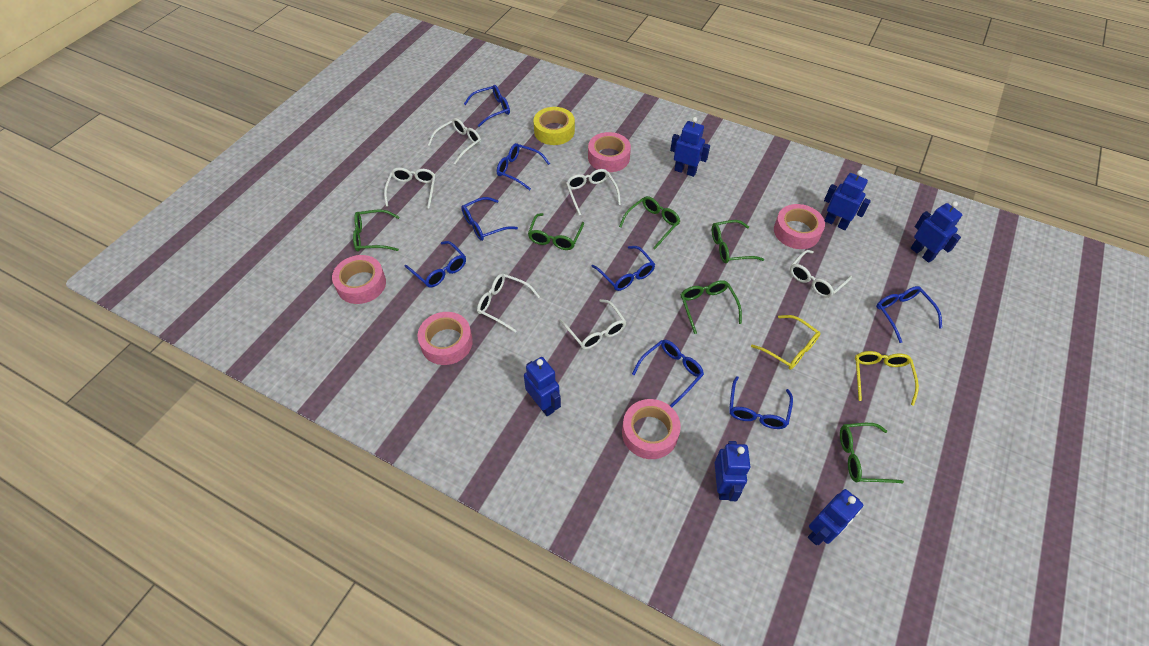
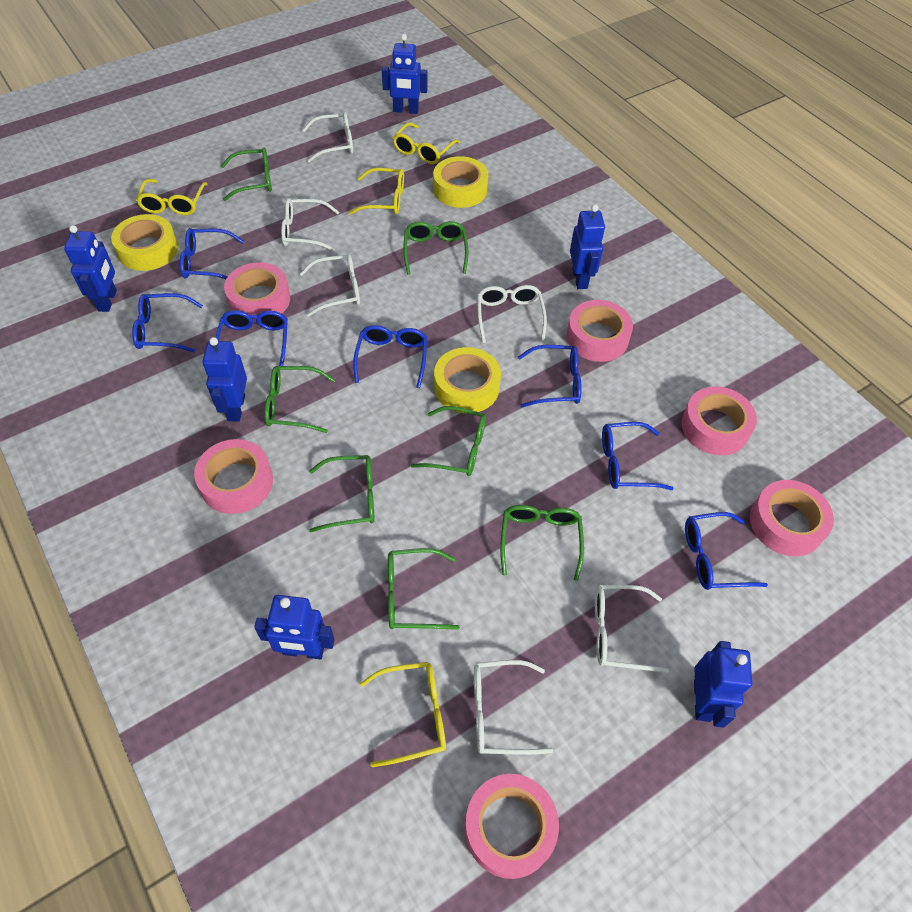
blue glasses: [405,241,466,287] [461,197,518,241] [464,85,510,127] [497,143,550,190] [591,246,655,291] [632,340,704,407] [729,376,793,429] [876,286,942,343] = 8 -> [132,293,203,352] [180,228,245,279] [215,310,288,366] [353,325,427,388] [518,345,582,408] [602,422,674,490] [685,512,768,590] = 7
green glasses: [353,210,399,252] [528,213,584,250] [619,196,680,250] [680,280,742,334] [712,220,764,263] [840,423,904,484] = 6 -> [221,147,272,201] [264,366,335,433] [309,455,375,532] [388,548,460,630] [403,221,469,274] [410,406,486,476] [500,505,584,581] = 7
pink tape: [332,255,386,304] [417,312,473,365] [588,132,631,172] [622,399,681,459] [774,204,825,249] = 5 -> [194,439,273,514] [224,262,290,322] [465,774,559,879] [566,300,633,362] [681,386,757,455] [750,480,834,556] = 6
yellow glasses: [751,315,820,370] [855,351,919,406] = 2 -> [136,179,208,215] [349,167,404,215] [360,662,446,767] [393,122,460,164] = 4
yellow tape: [533,107,575,145] = 1 -> [111,214,178,271] [433,156,488,208] [434,347,501,413] = 3

